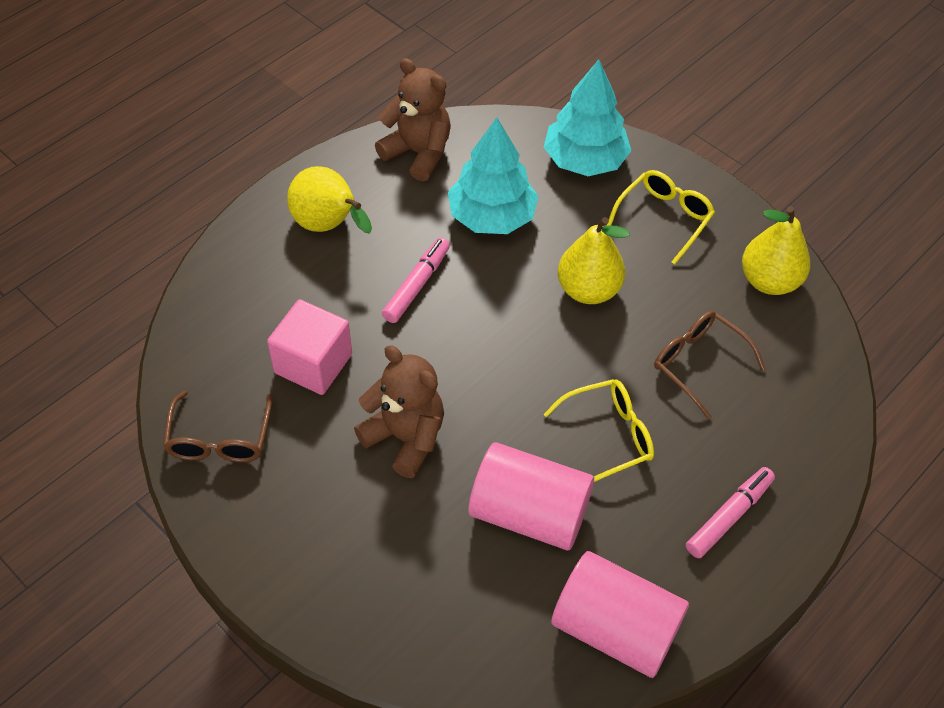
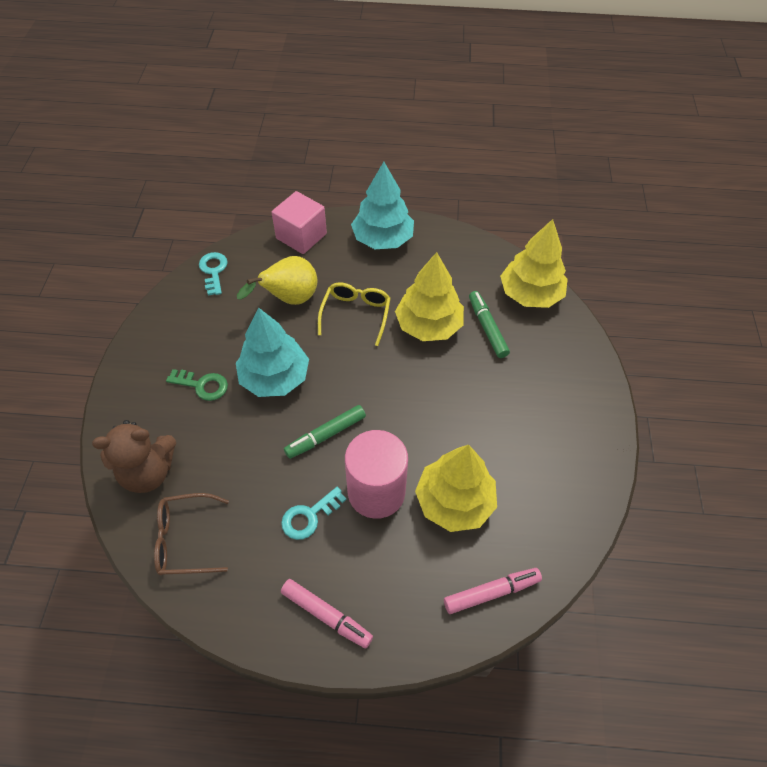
brown glasses: [163,391,272,462] [654,311,766,419] = 2 -> [154,493,229,575] = 1
brown teddy bear: [354,345,444,478] [375,58,451,181] = 2 -> [92,420,176,493] = 1
green key: none = 0 -> [166,369,228,401] = 1
green marker: none = 0 -> [284,405,366,459] [469,291,510,358] = 2
pink cylinder: [468,442,594,550] [551,551,689,678] = 2 -> [345,430,408,519] = 1
turquoise key: none = 0 -> [199,252,228,296] [281,487,346,540] = 2
yellow glasses: [543,379,654,482] [606,170,715,265] = 2 -> [318,282,391,346] = 1
yellow pear: [287,166,372,233] [558,217,630,304] [742,206,810,295] = 3 -> [237,256,318,305] = 1
yellow tree: none = 0 -> [395,252,464,341] [415,445,497,532] [500,219,568,308] = 3

